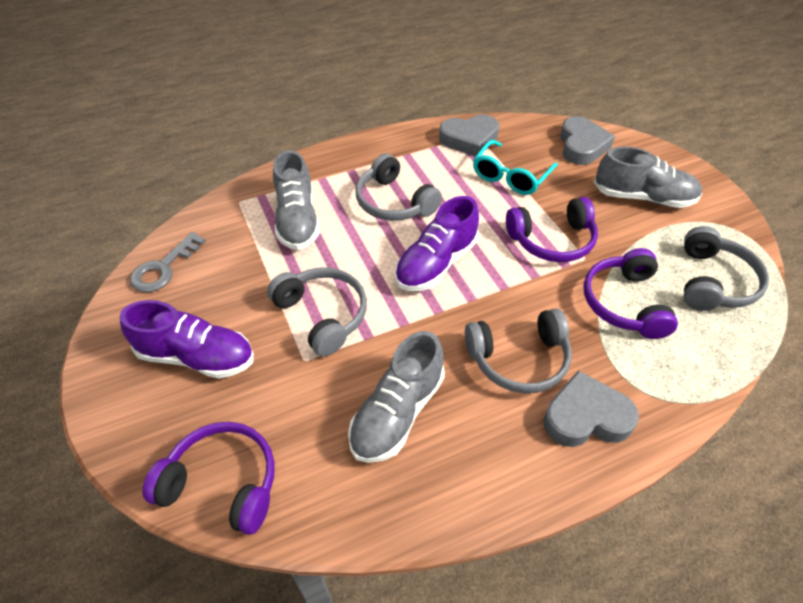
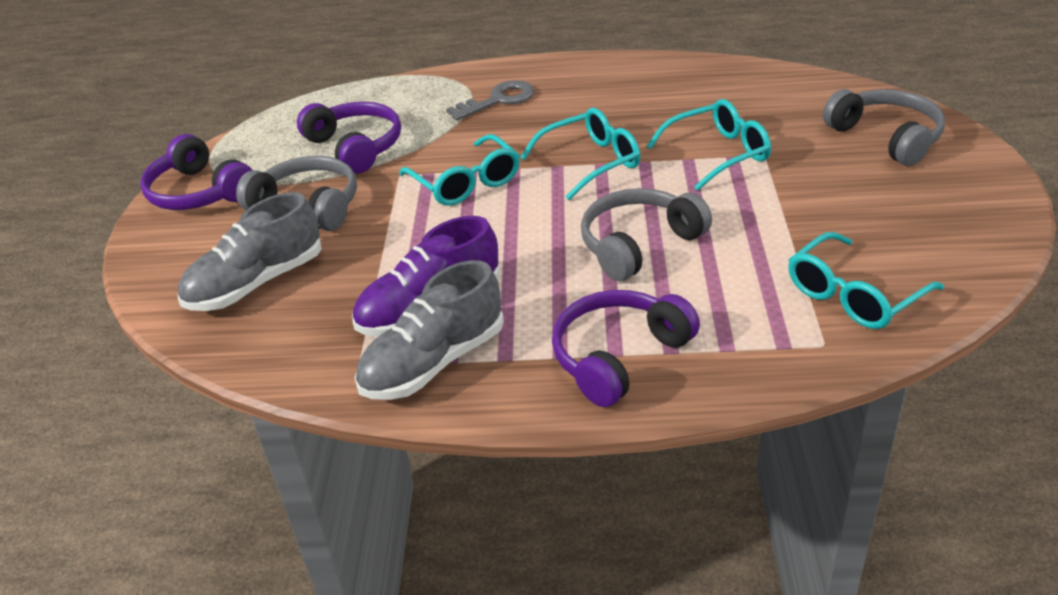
grey headphones: [267,268,367,357] [356,153,442,221] [465,309,572,393] [684,226,769,311] = 4 -> [236,156,357,231] [581,188,712,281] [823,89,945,166] = 3
grey heart: [439,115,499,157] [544,371,639,447] [560,116,615,165] = 3 -> none = 0
grey shoe: [273,150,320,250] [348,331,445,463] [594,146,702,208] = 3 -> [178,192,322,311] [355,260,504,400] = 2
purple shoe: [120,300,254,378] [395,196,479,291] = 2 -> [352,216,500,337] = 1
turquoise glasses: [473,140,558,195] = 1 -> [399,134,520,206] [520,108,641,200] [647,99,771,191] [788,232,944,329] = 4

